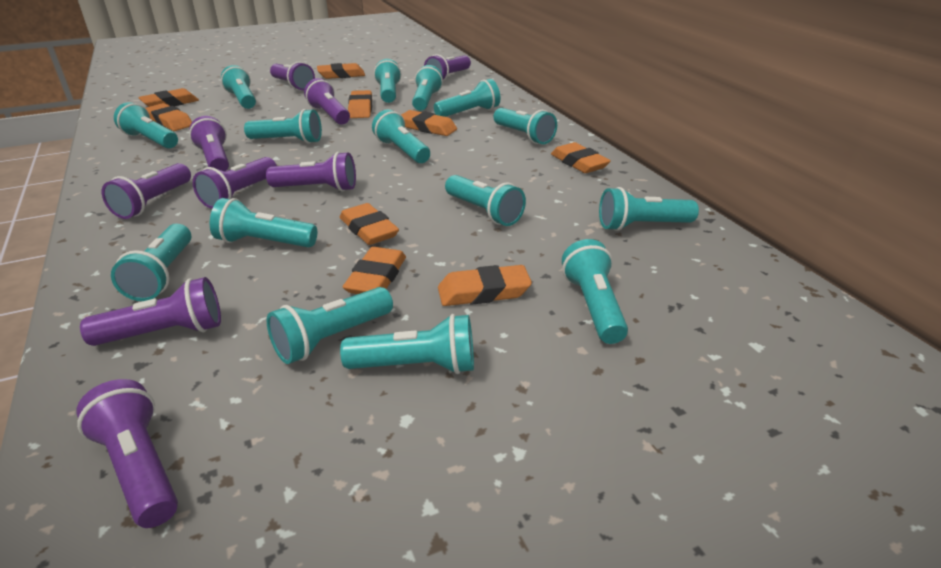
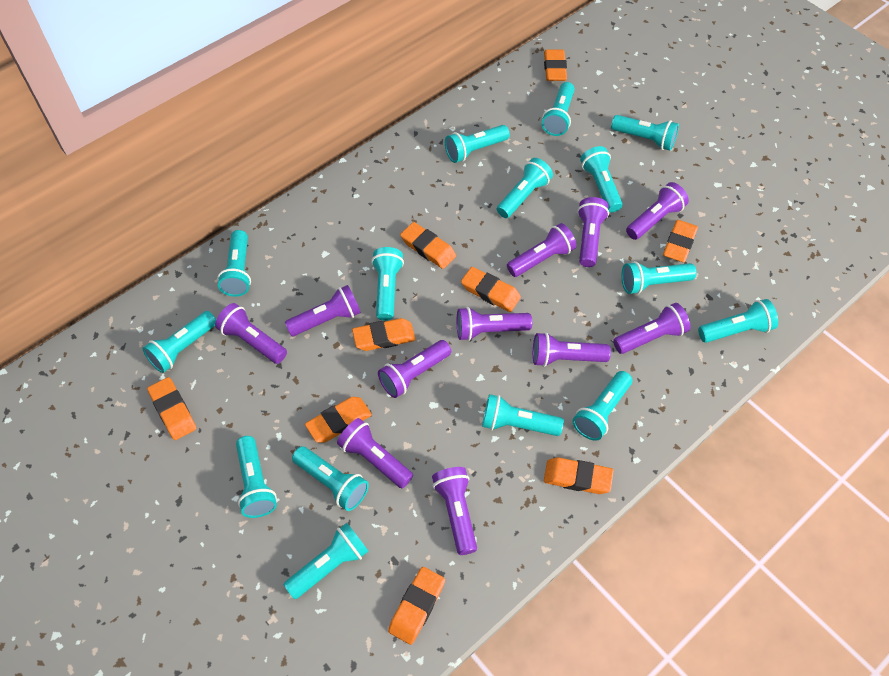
purple flashlight: [76,379,178,528] [80,277,221,346] [102,163,191,219] [189,116,229,172] [193,157,277,209] [266,152,356,192] [270,62,315,91] [304,78,350,125] [424,54,471,81] = 9 -> [215,303,287,364] [285,285,361,336] [337,418,413,489] [378,340,451,398] [432,467,477,555] [457,307,532,341] [507,223,576,277] [533,332,611,367] [577,197,609,267] [613,303,691,354] [626,182,689,240] = 11

